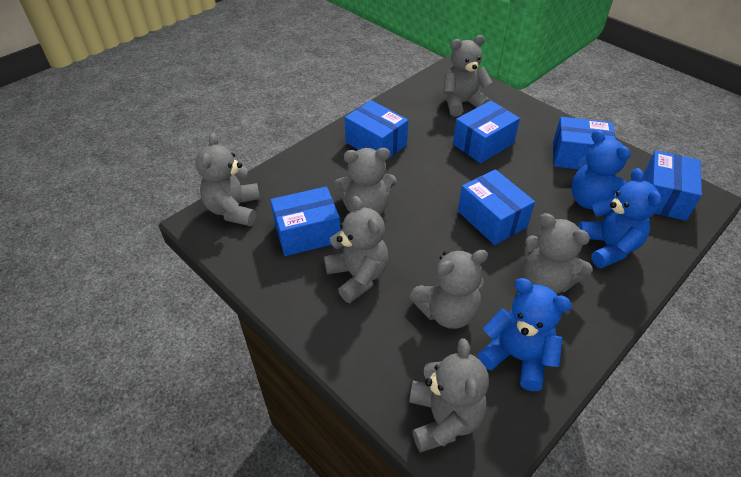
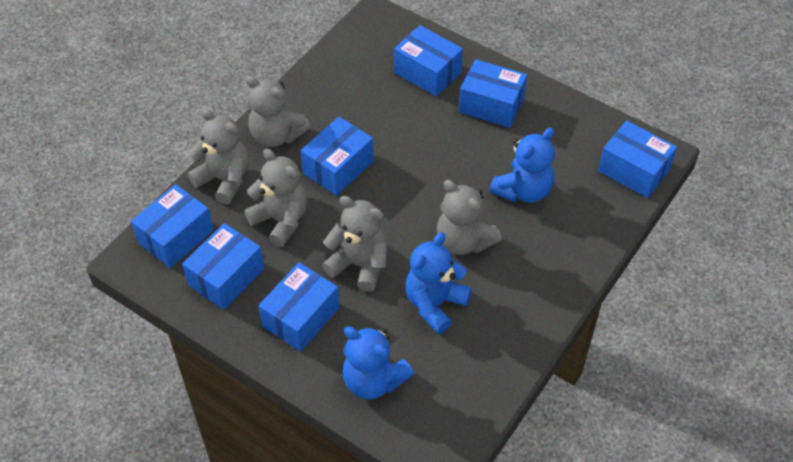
blue box: [270,186,340,256] [345,100,408,159] [453,100,520,163] [458,169,535,245] [553,117,615,170] [643,151,702,221] = 6 -> [131,184,214,268] [182,223,264,310] [258,263,340,352] [301,117,374,196] [394,25,463,97] [459,59,527,128] [598,121,677,198] = 7
grey teddy bear: [196,133,260,226] [324,196,388,303] [334,148,397,215] [409,250,488,329] [409,338,489,453] [444,35,492,117] [523,213,593,294] = 7 -> [188,109,249,204] [244,149,307,247] [246,76,310,147] [322,196,387,292] [437,180,502,255] = 5

